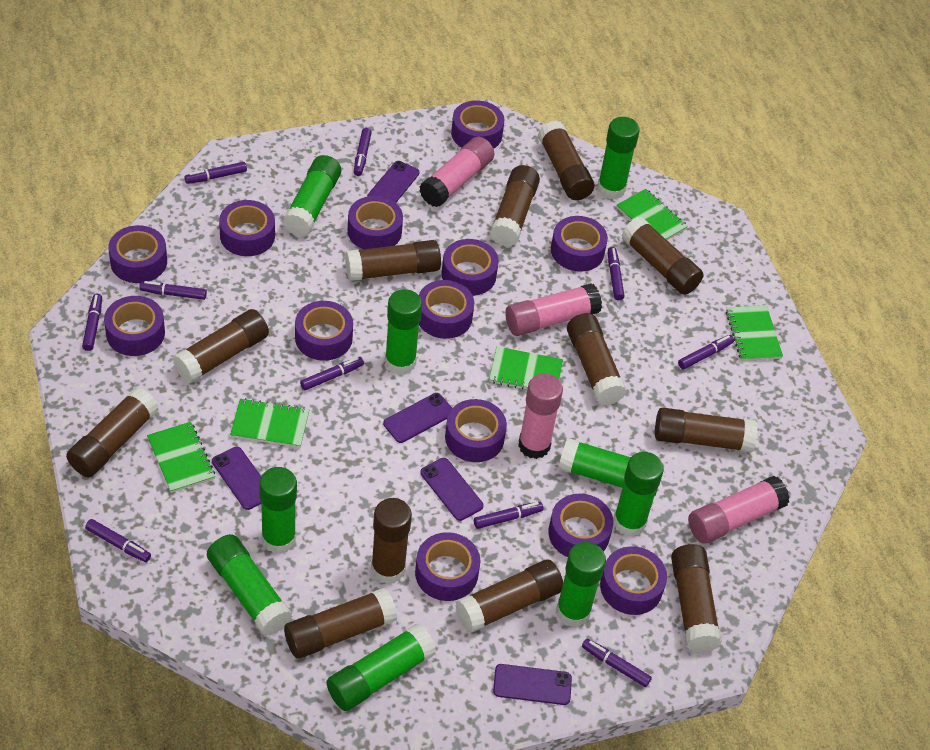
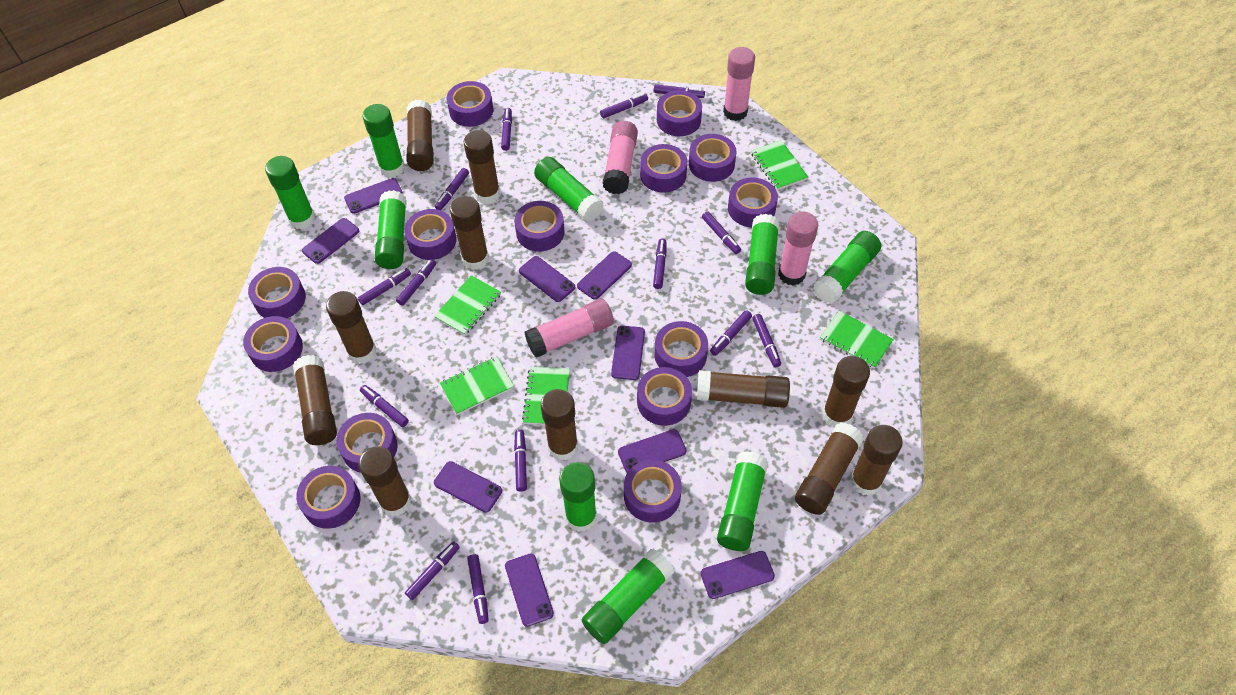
brown glue stick: [66,387,159,477] [172,309,269,383] [284,587,397,659] [345,240,441,281] [371,498,412,584] [455,560,563,633] [490,165,540,247] [538,121,595,200] [567,313,627,405] [621,217,704,295] [655,408,758,452] [671,544,722,653] = 12 -> [293,355,337,445] [326,291,376,364] [359,446,411,516] [407,100,434,171] [450,196,489,270] [464,130,500,204] [541,389,578,461] [697,370,790,408] [795,422,864,515] [822,356,870,427] [850,425,903,496] = 11
purple marker: [82,294,102,351] [85,519,151,562] [139,281,207,300] [185,162,247,184] [300,357,364,391] [354,128,372,176] [474,502,543,529] [582,639,652,687] [608,247,625,300] [678,335,734,369] = 10 -> [358,268,411,305] [360,385,409,427] [396,259,436,306] [405,541,460,600] [435,168,469,210] [467,554,489,624] [501,108,512,151] [514,429,527,492] [600,93,648,118] [653,239,666,289] [654,84,705,98] [702,212,741,254] [710,310,752,356] [752,314,781,367] = 14
purple phone: [212,447,261,510] [367,161,420,203] [383,393,452,443] [420,458,484,521] [493,664,572,705] = 5 -> [302,218,359,264] [344,178,403,214] [434,461,502,513] [505,553,554,627] [519,256,575,302] [577,251,632,300] [611,326,645,380] [618,429,687,473] [701,551,775,599] = 9
purple tape: [104,296,165,356] [108,225,167,283] [219,200,275,256] [295,301,353,361] [348,196,403,249] [415,532,480,601] [419,280,474,339] [442,239,499,296] [445,399,507,462] [451,100,504,149] [548,494,613,557] [551,216,608,272] [600,546,667,615] = 13 -> [243,316,303,372] [248,267,306,318] [296,466,360,529] [336,413,398,473] [404,209,457,260] [446,81,493,127] [514,201,565,252] [624,460,682,523] [637,367,692,426] [640,144,687,193] [655,321,708,377] [657,90,702,136] [689,134,736,182] [728,177,778,227] = 14

